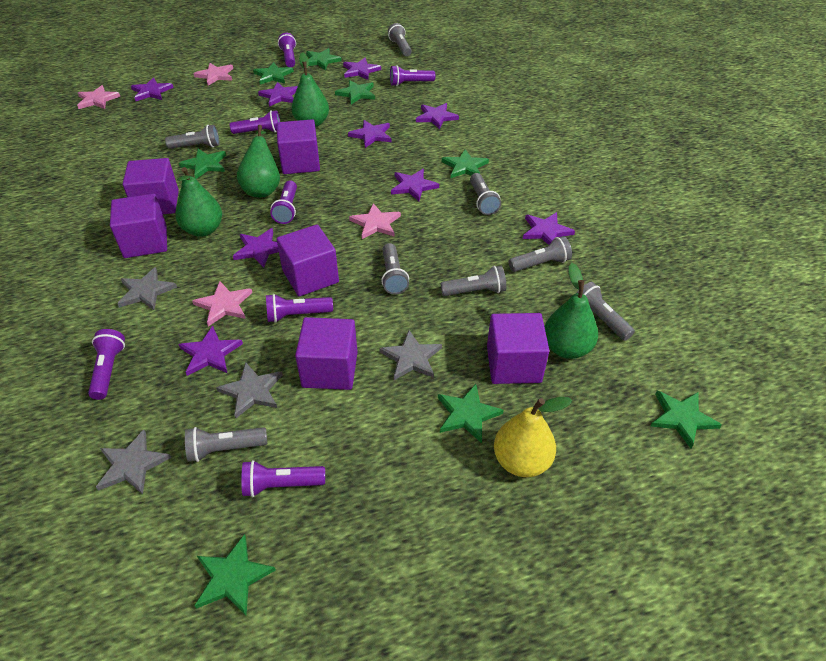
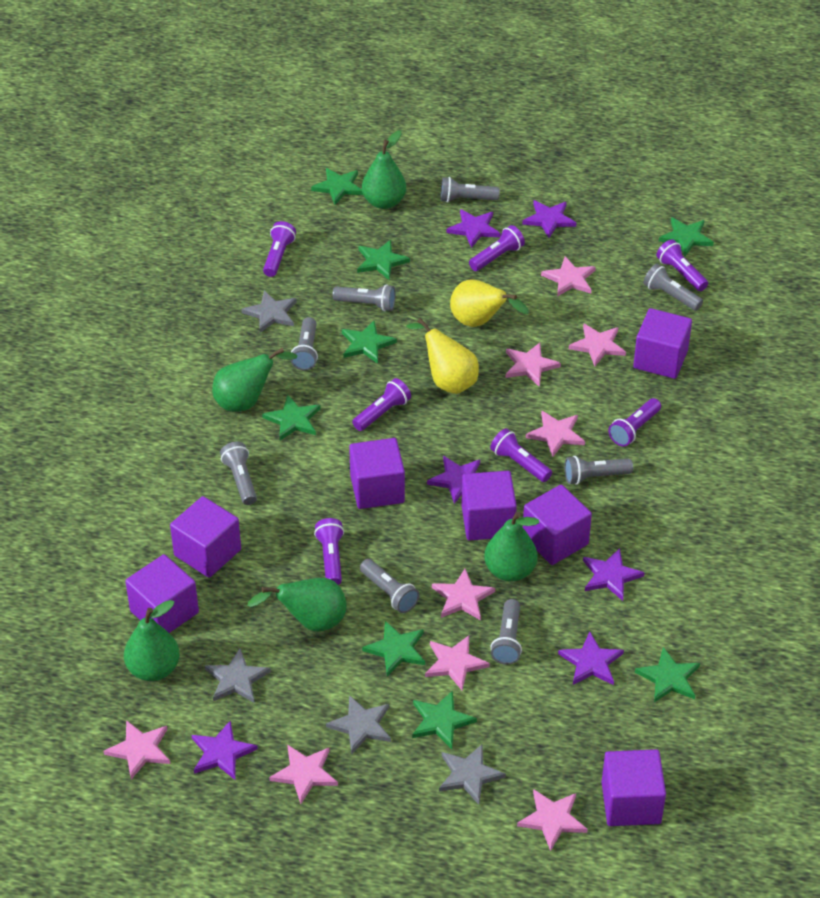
green pear: [176,167,222,237] [237,125,280,197] [292,52,329,127] [545,263,598,359] = 4 -> [124,600,180,681] [212,348,297,412] [247,578,347,632] [362,130,406,209] [484,512,539,582] = 5
pink star: [77,85,120,109] [192,281,252,327] [193,63,233,86] [349,203,401,239] = 4 -> [104,720,170,779] [269,744,338,804] [425,636,490,691] [432,569,495,620] [506,343,561,387] [517,789,588,851] [526,411,585,457] [541,256,596,297] [569,323,626,366] = 9
purple cube: [110,194,167,258] [122,158,179,214] [276,225,339,296] [277,119,320,174] [295,317,358,390] [487,313,550,384] = 6 -> [125,554,199,633] [170,496,241,578] [349,438,405,509] [461,471,517,540] [523,485,592,565] [602,749,666,826] [633,308,692,379] = 7
purple star: [131,78,174,101] [178,326,243,376] [233,228,279,267] [258,82,298,107] [343,58,381,80] [348,120,392,148] [391,169,439,201] [416,103,459,130] [523,212,575,245] = 9 -> [191,721,258,780] [427,456,480,504] [447,209,501,248] [522,200,576,238] [558,632,624,685] [583,548,644,601] = 6
yellow pear: [494,397,572,477] = 1 -> [406,318,479,394] [450,279,529,327] = 2

